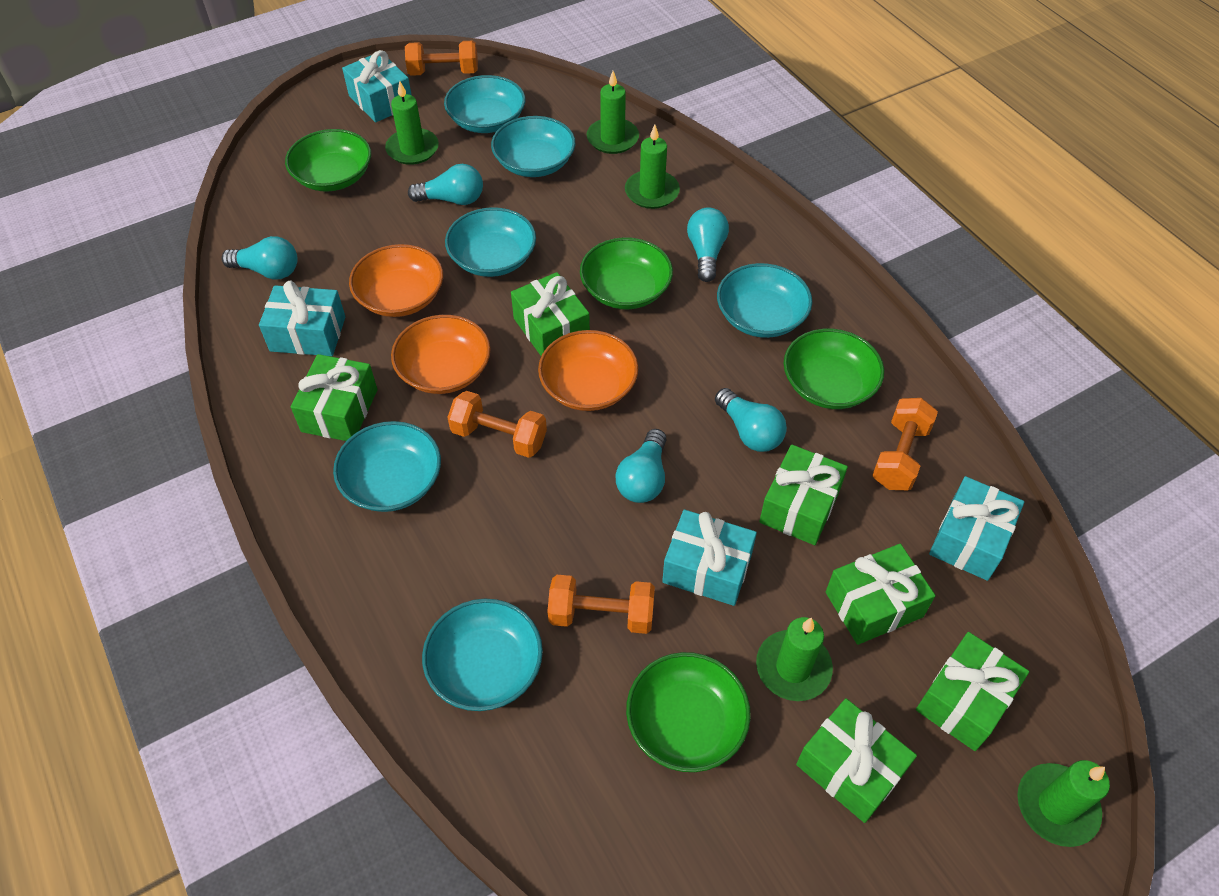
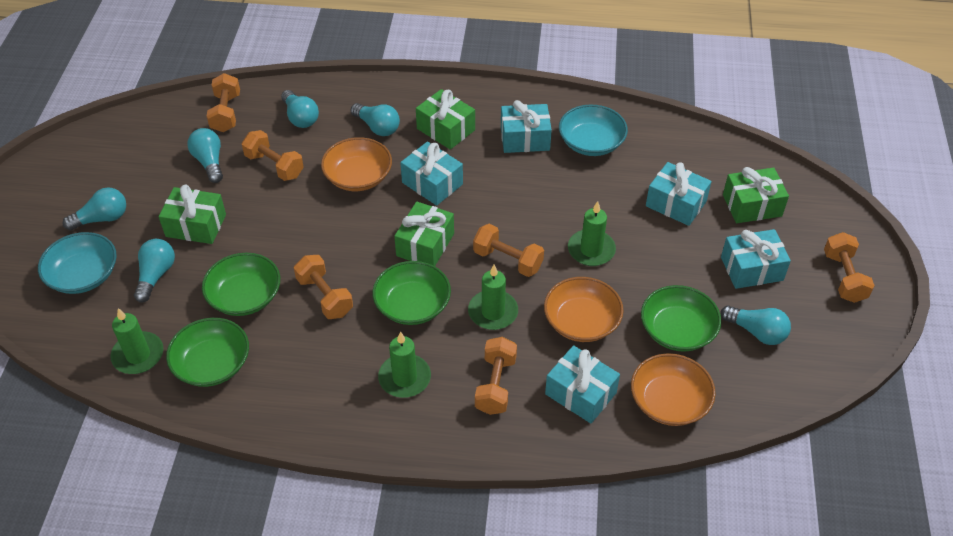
green candle: [385,81,439,165] [587,71,639,154] [625,125,680,209] [756,617,833,701] [1017,760,1110,847] = 5 -> [110,308,164,374] [378,331,431,398] [468,265,518,330] [568,201,616,266] = 4
green gift: [291,354,377,441] [511,272,590,356] [759,444,848,545] [796,698,917,823] [826,544,935,645] [916,632,1029,751] = 6 -> [159,184,226,244] [394,201,454,266] [416,89,475,150] [723,167,789,223] = 4
orange dumbbell: [405,41,478,76] [447,391,547,458] [547,575,655,634] [872,398,938,490] = 4 -> [207,73,240,132] [242,130,304,181] [294,255,353,319] [473,224,544,277] [475,337,517,415] [824,232,875,303] = 6
turquoise bowl: [333,421,441,512] [422,599,543,711] [444,75,525,133] [445,207,536,277] [491,116,575,177] [717,263,812,338] = 6 -> [38,232,117,294] [559,105,628,156] = 2
turquoise gift: [259,281,345,356] [342,50,411,123] [662,510,757,606] [929,476,1024,581] = 4 -> [400,142,463,206] [501,100,552,153] [545,345,620,423] [646,162,712,226] [721,229,791,289] = 5
turquoise light bulb: [222,236,298,280] [408,164,483,205] [615,429,667,503] [687,207,729,282] [715,388,787,452] = 5 -> [63,187,126,231] [134,239,175,303] [187,128,223,183] [281,90,319,128] [351,103,400,136] [721,305,791,345] = 6

